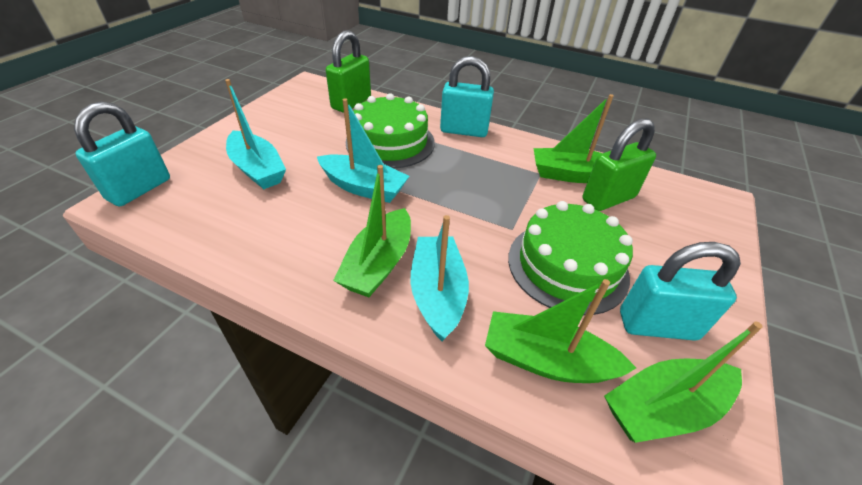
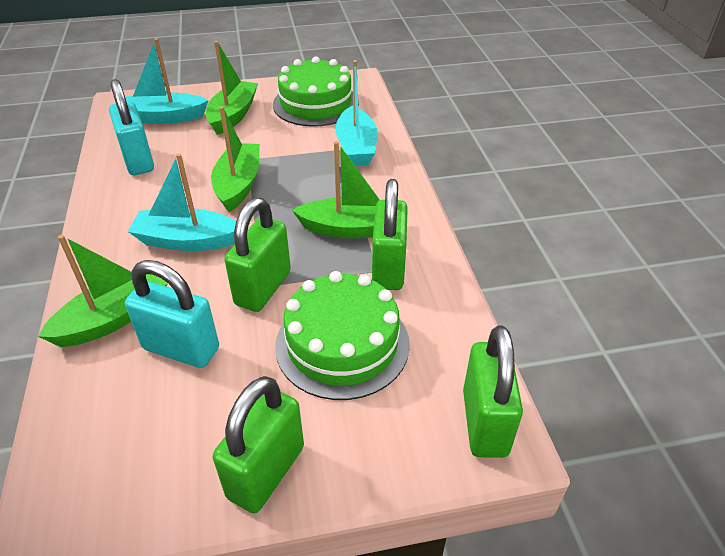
green padlock: [326,30,371,113] [582,118,656,211] = 2 -> [213,376,304,513] [224,198,291,312] [372,179,408,290] [463,326,523,458] = 4
turquoise padlock: [74,101,170,206] [440,56,494,137] [620,242,741,341] = 3 -> [109,79,154,175] [125,260,219,368] = 2

